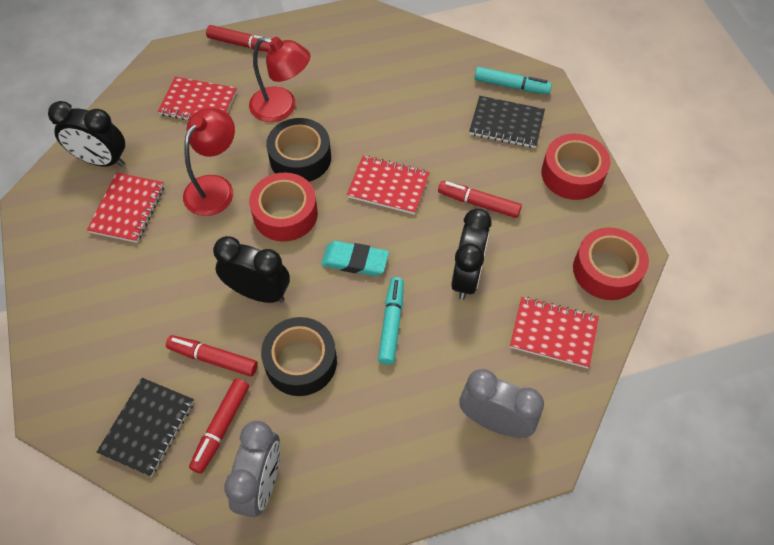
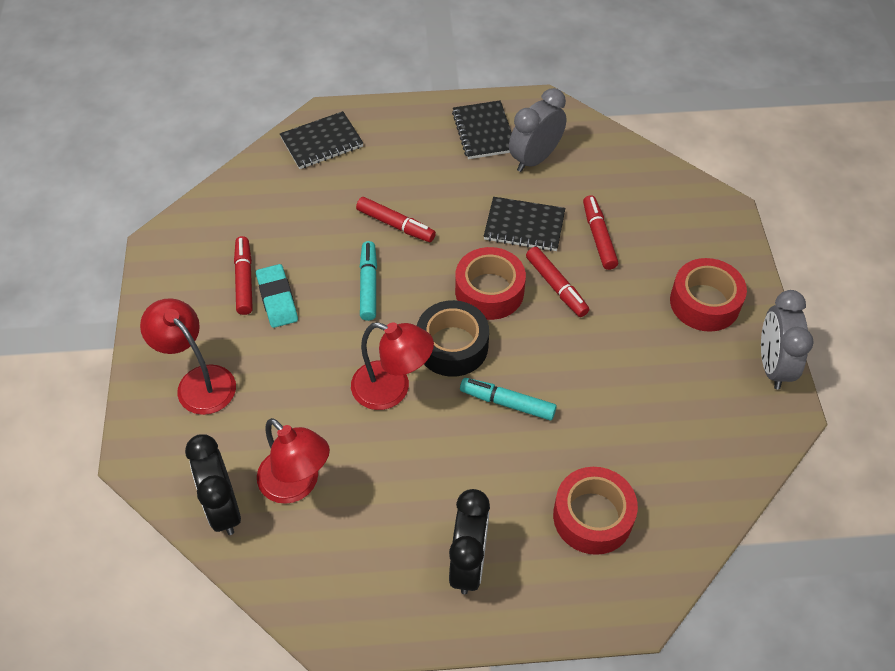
black clock: [48,101,125,166] [213,236,290,303] [451,208,492,300] = 3 -> [185,434,241,535] [449,489,490,594] = 2
black notebook: [97,378,194,477] [469,96,545,148] = 2 -> [280,111,363,169] [452,101,512,159] [484,197,565,251] = 3
black tape: [261,317,337,396] [266,118,331,182] = 2 -> [417,300,489,377] = 1
red lamp: [183,108,235,216] [249,37,310,122] = 2 -> [140,298,236,415] [257,418,330,504] [351,322,434,410] = 3
red notebook: [87,172,164,243] [158,77,237,120] [347,155,430,215] [510,297,599,368] = 4 -> none = 0

